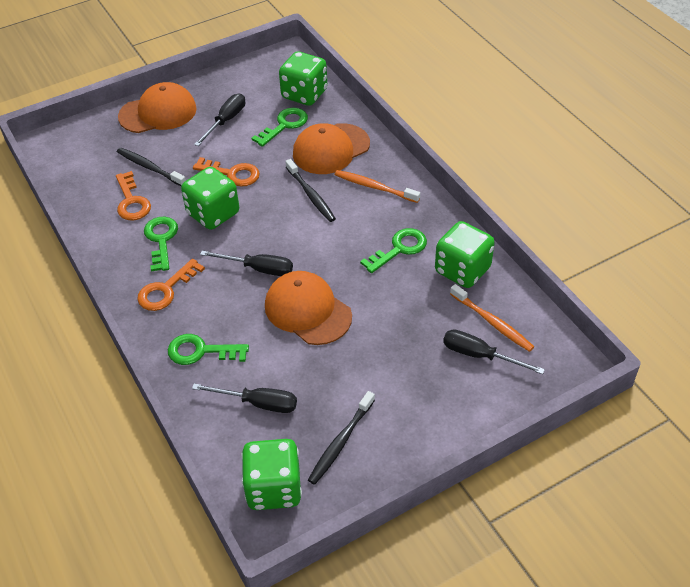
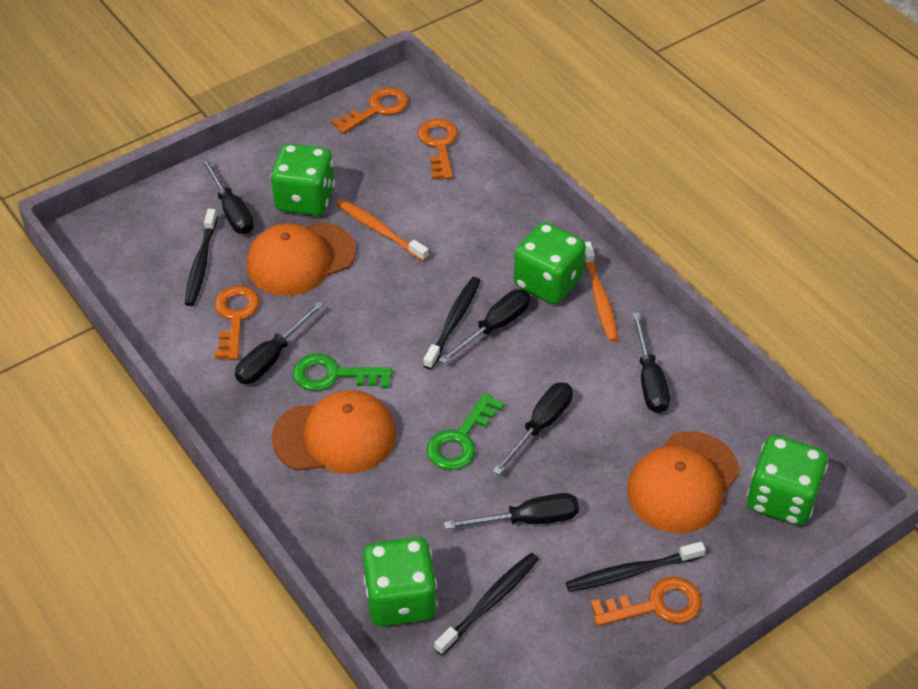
black screwdriver: [192,384,297,413] [194,94,245,146] [200,250,293,276] [443,329,545,374] = 4 -> [201,158,254,234] [235,301,324,384] [439,289,530,364] [444,493,579,529] [493,382,573,475] [632,312,670,413] = 6
black toothbrush: [117,148,186,186] [285,159,336,222] [308,391,375,485] = 3 -> [185,209,217,306] [423,277,481,370] [434,553,539,655] [566,542,706,592] = 4
green key: [144,217,178,272] [168,334,249,365] [252,107,308,147] [360,228,427,273] = 4 -> [293,354,392,391] [427,393,504,470] = 2
orange key: [116,171,151,221] [137,259,205,311] [193,157,260,187] = 3 -> [215,285,260,360] [331,87,409,134] [418,119,458,179] [590,577,702,626] = 4

